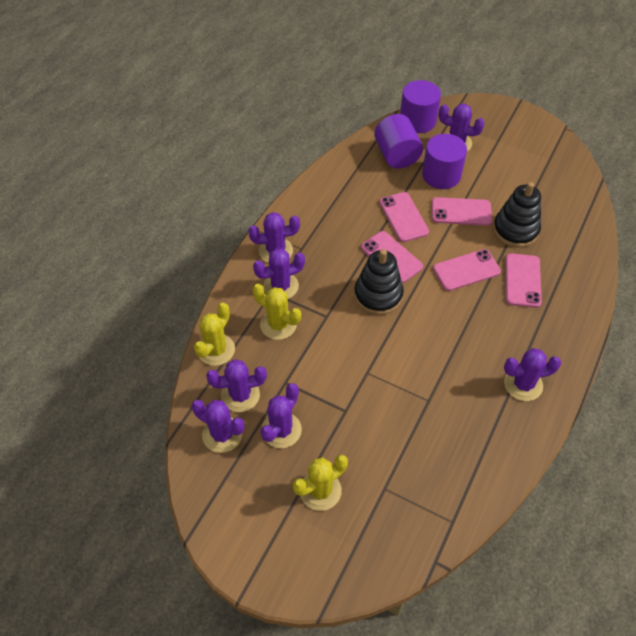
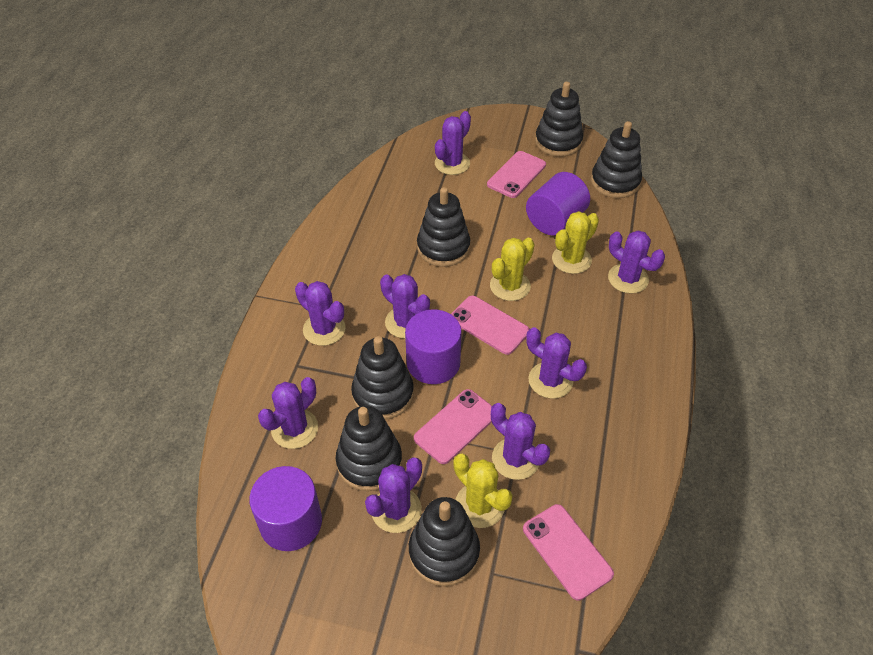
black stacking toy: [354,249,404,315] [493,182,541,248] = 2 -> [336,406,402,491] [351,336,414,419] [409,497,480,586] [417,187,470,267] [535,82,583,156] [591,121,642,198] = 6
pink phone: [361,231,423,283] [379,192,429,242] [432,197,492,226] [433,249,501,291] [506,253,542,308] = 5 -> [414,389,492,464] [451,296,529,355] [487,151,546,198] [523,504,614,601] = 4
purple cactus: [192,400,244,453] [206,359,267,412] [248,212,300,263] [253,248,305,299] [260,383,302,448] [439,104,485,151] [504,348,562,401] = 7 -> [258,377,318,449] [295,281,346,346] [365,458,422,533] [380,274,430,338] [435,111,471,175] [491,403,550,480] [526,327,587,399] [608,230,665,294] = 8

